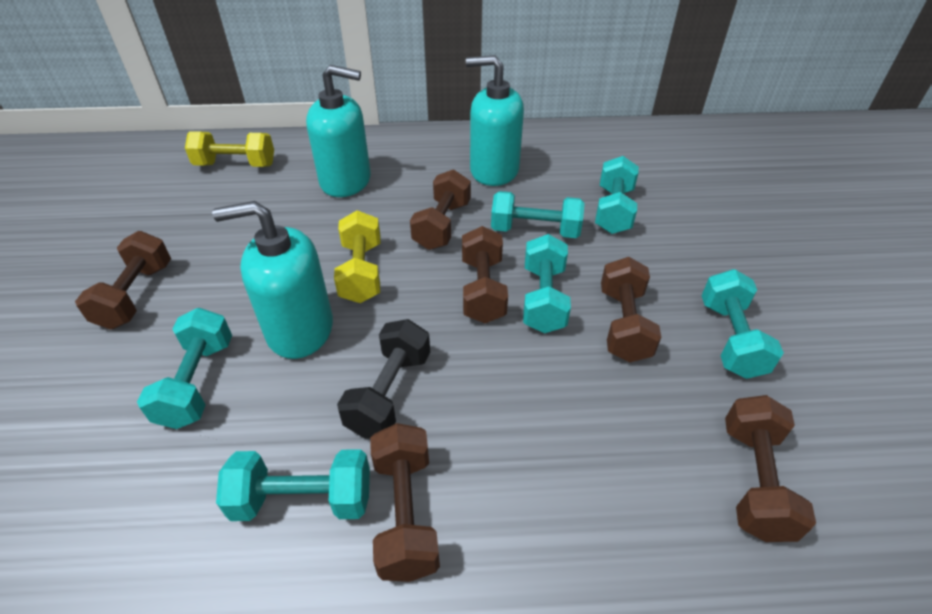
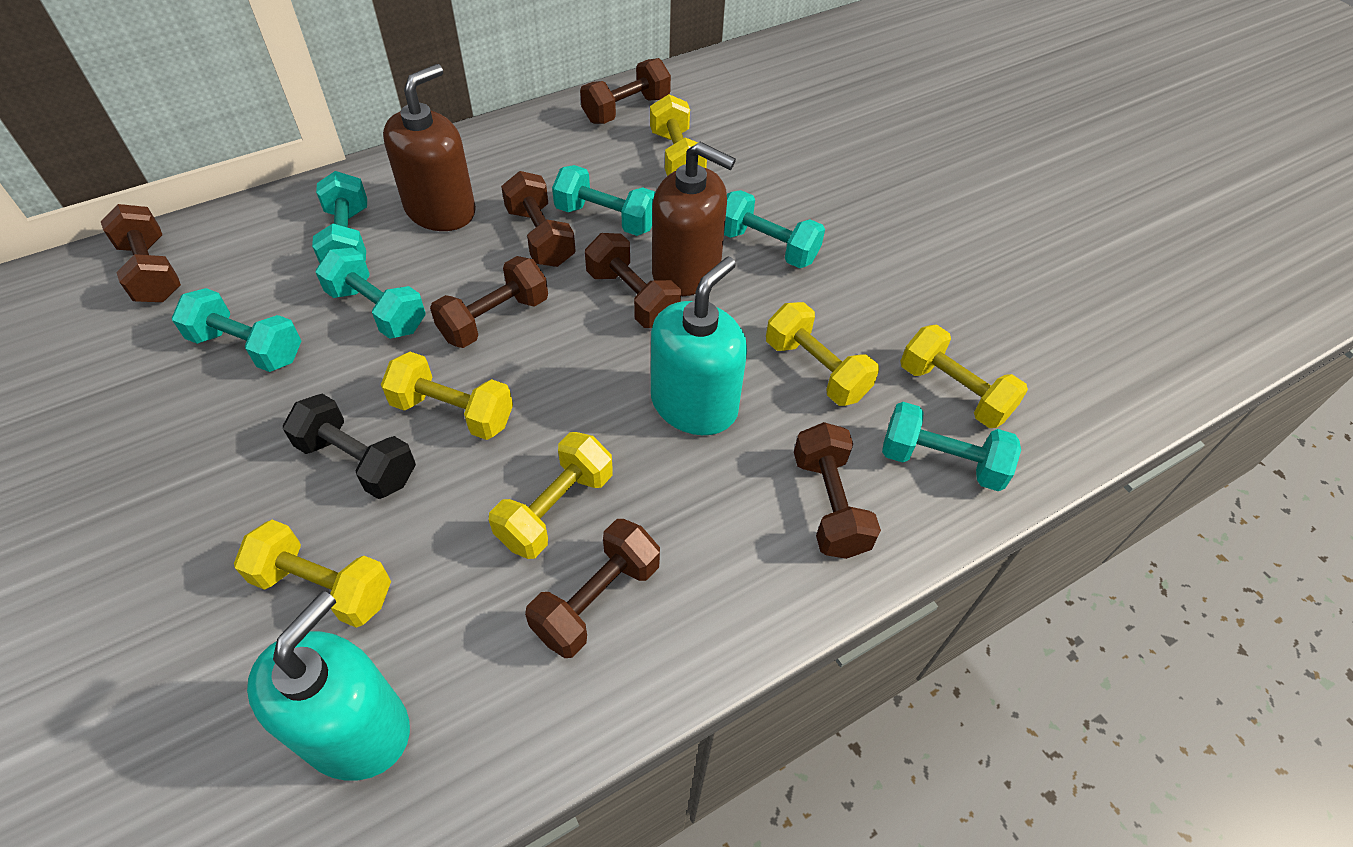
brown dumbbell: [75,231,171,330] [370,423,440,582] [410,169,471,250] [462,226,508,323] [601,257,661,362] [725,395,816,542] = 6 -> [101,204,181,302] [430,256,548,348] [501,171,576,267] [525,519,660,658] [580,58,671,124] [585,233,681,328] [794,422,881,559] = 7
brown soap dispenser: none = 0 -> [383,64,476,231] [652,142,736,296] = 2
turquoise soap dispenser: [212,201,333,359] [306,65,371,197] [466,55,524,186] = 3 -> [247,591,410,781] [651,256,747,435] = 2
yellow dumbbell: [185,131,274,167] [334,210,381,303] = 2 -> [234,520,391,628] [381,352,513,440] [489,432,613,559] [650,94,707,176] [766,302,879,406] [900,325,1028,428] = 6

